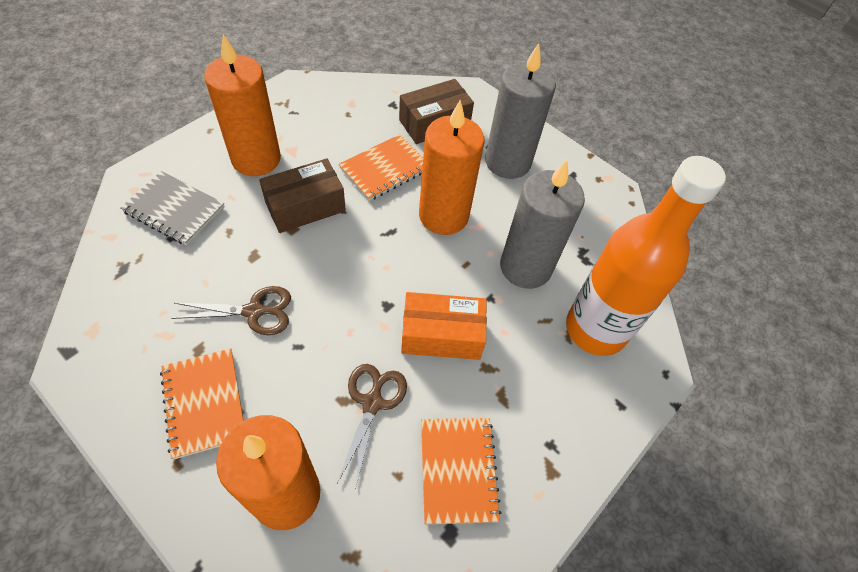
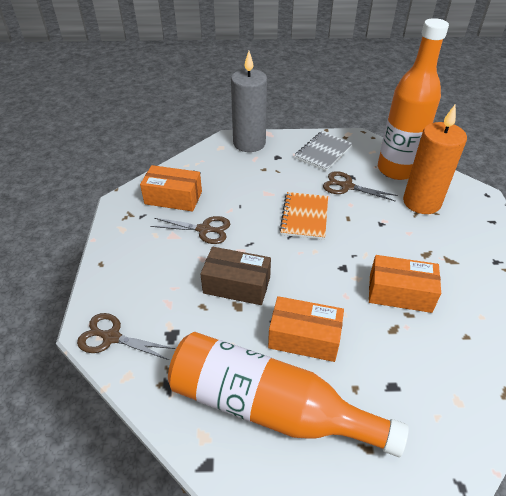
brown box: [259,158,346,233] [399,79,474,144] = 2 -> [200,247,271,305] = 1
brown scissors: [171,286,291,335] [337,364,407,490] = 2 -> [77,313,175,360] [150,216,230,244] [323,171,398,202] = 3
grey candle: [485,43,556,179] [500,160,585,289] = 2 -> [231,51,267,152] = 1
orange bottle: [566,156,726,356] = 1 -> [168,332,409,457] [378,18,449,180] = 2
orange box: [401,292,487,360] = 1 -> [140,165,202,211] [268,296,344,362] [369,255,441,313] = 3
orange candle: [204,34,281,176] [216,415,321,530] [419,100,484,235] = 3 -> [403,105,467,214] = 1
orange notebook: [160,348,244,460] [339,134,423,201] [421,418,501,525] = 3 -> [279,192,328,240] = 1

